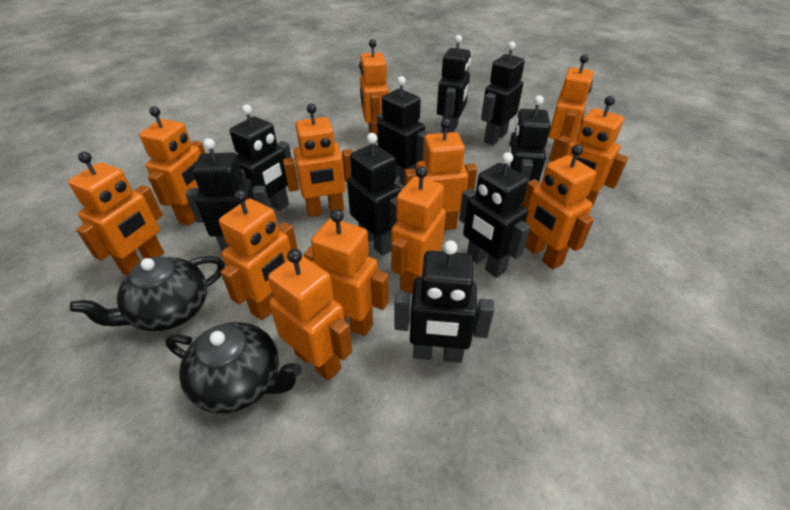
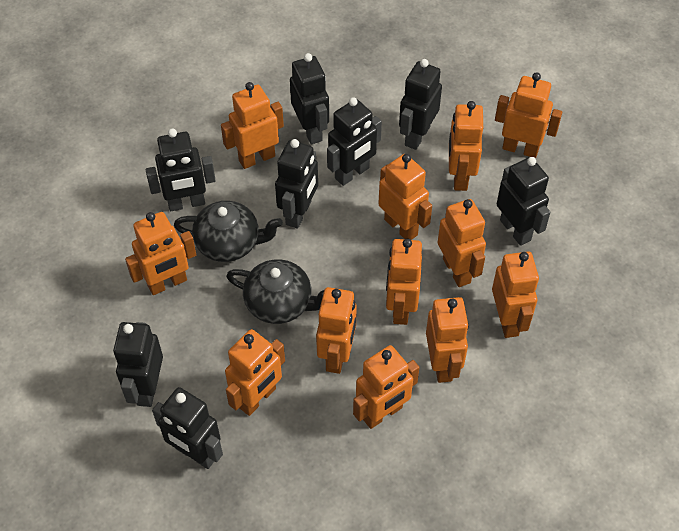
black robot: [186,138,270,252] [230,105,292,211] [347,133,401,255] [377,76,429,185] [395,240,494,363] [437,35,471,133] [459,152,530,278] [481,41,525,145] [508,95,551,205] = 9 -> [113,322,163,407] [146,128,216,211] [152,387,223,469] [275,139,318,229] [290,53,329,144] [327,97,382,186] [399,59,442,150] [497,157,550,246] = 8

